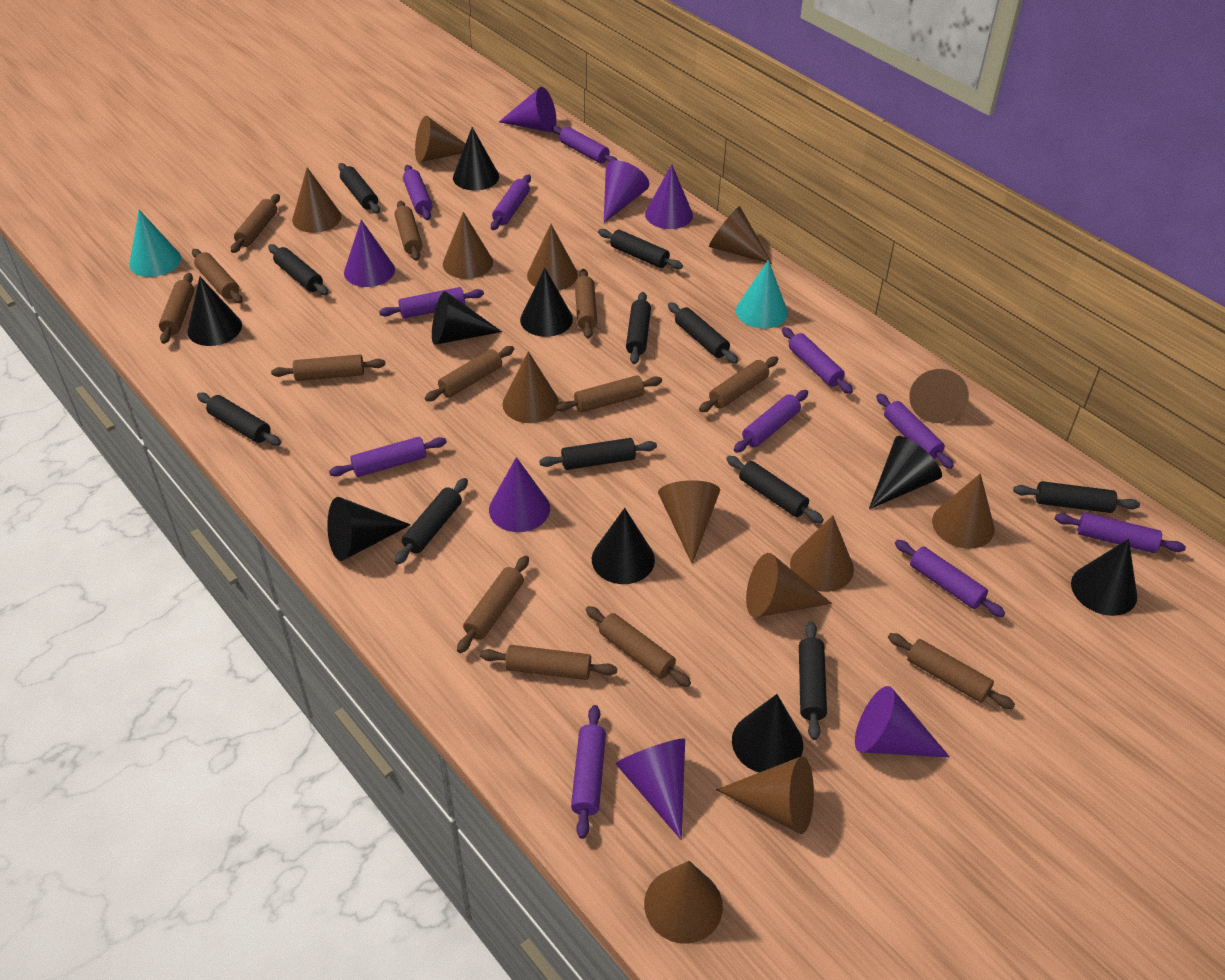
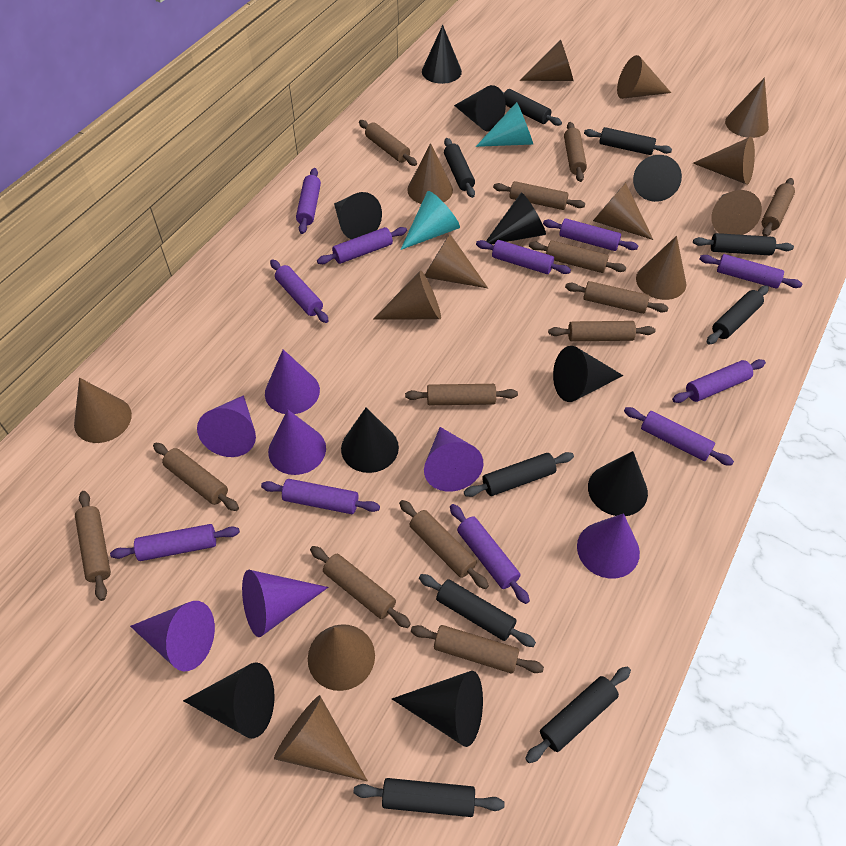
black cone: [187,277,242,346] [327,497,411,561] [432,291,502,345] [453,127,499,191] [520,268,573,337] [592,508,655,584] [732,694,803,773] [869,436,942,509] [1071,539,1137,616] = 9 -> [183,662,275,739] [334,192,382,239] [341,408,399,473] [392,671,483,747] [422,25,462,84] [454,85,506,132] [486,193,546,245] [553,346,623,402] [588,451,648,516] [633,155,682,202] = 10
black rolling pin: [197,393,281,446] [268,244,328,295] [338,163,380,214] [394,478,468,565] [539,438,657,470] [598,229,683,269] [626,292,651,364] [668,302,738,364] [726,456,824,523] [799,621,827,740] [1013,481,1140,513] = 11 -> [353,778,505,817] [419,574,536,647] [444,138,475,198] [464,452,574,497] [500,89,562,126] [525,667,631,763] [584,127,672,155] [693,233,794,255] [707,285,769,345] = 9

